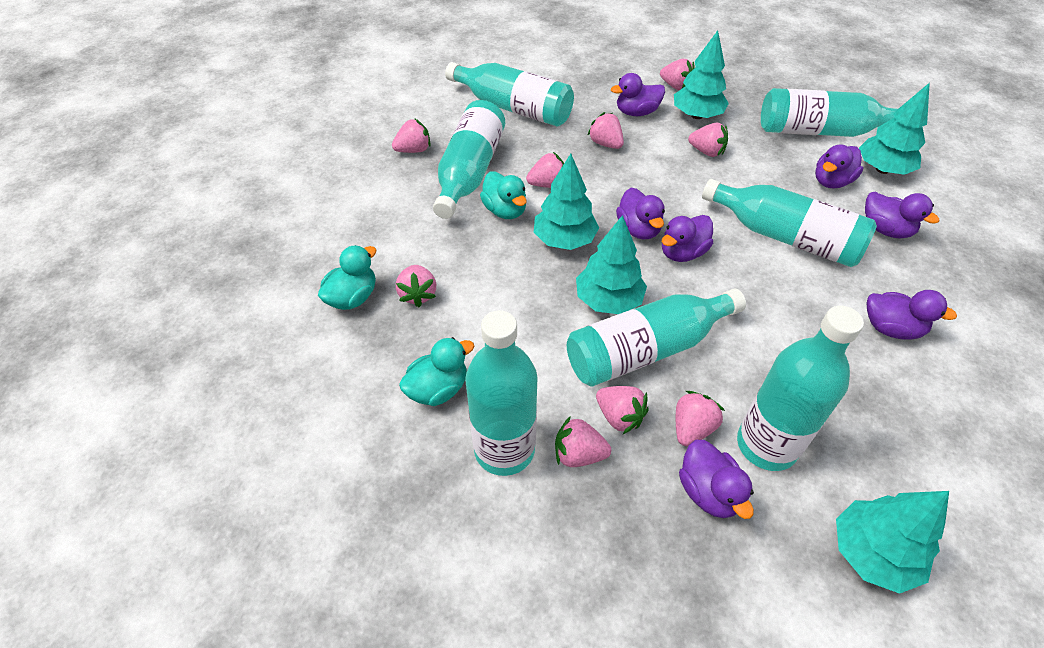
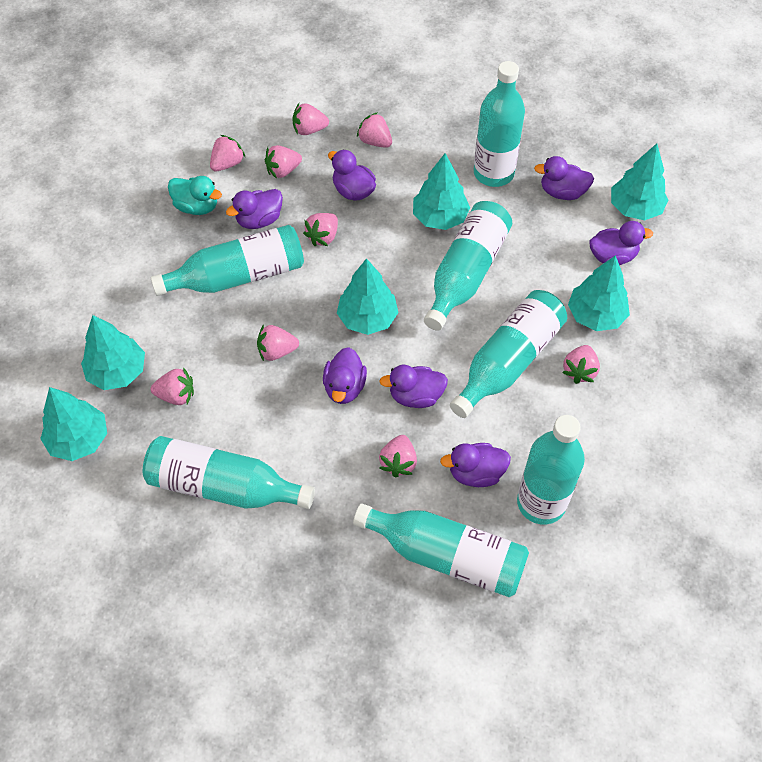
turquoise duck: [318,245,376,310] [399,337,474,406] [480,171,527,219] = 3 -> [168,176,222,215] = 1
turquoise tree: [534,154,599,250] [576,215,647,314] [674,30,729,119] [836,491,949,594] [859,83,930,175] = 5 -> [40,387,107,461] [81,315,145,390] [337,258,399,335] [413,153,470,230] [568,255,630,331] [611,144,668,220] = 6

